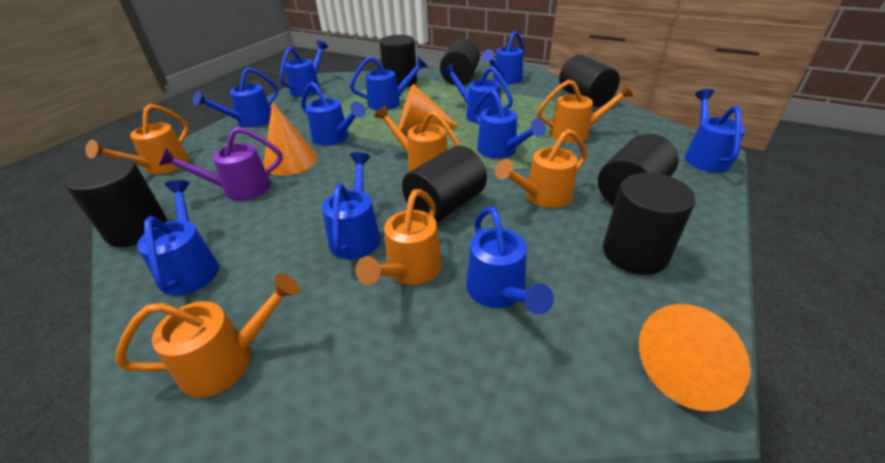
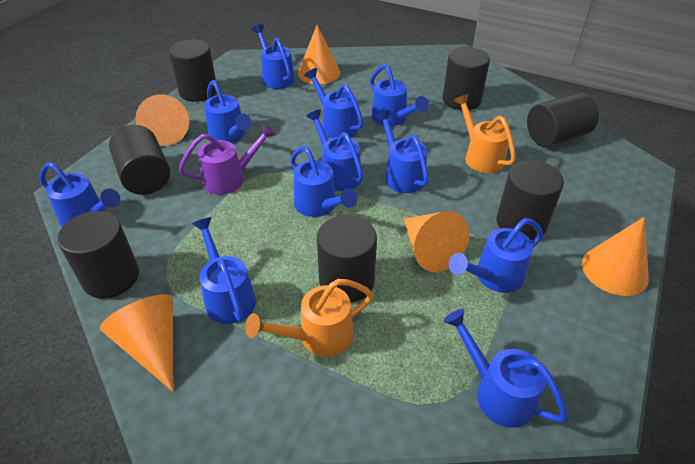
orange cone: [263,102,318,176] [399,84,460,132] [639,304,751,411] = 3 -> [100,294,173,392] [135,94,189,146] [298,25,340,84] [404,211,469,272] [582,217,649,296] = 5
orange watering can: [86,104,189,174] [116,273,300,398] [355,189,442,285] [374,105,460,172] [495,129,587,208] [537,80,633,143] = 6 -> [245,279,373,357] [454,94,516,173] = 2

